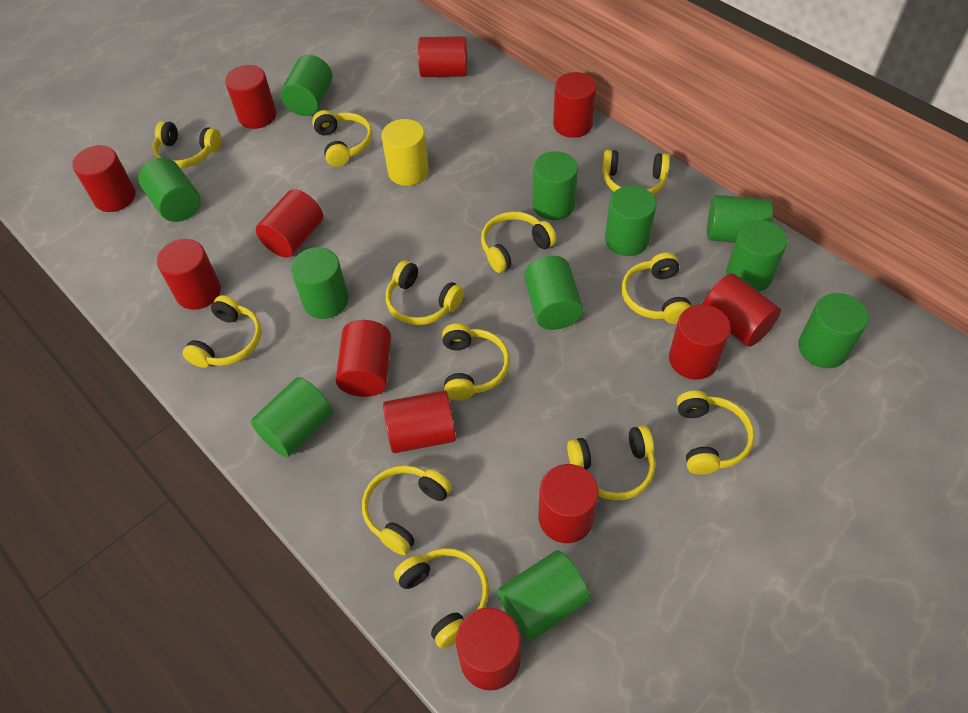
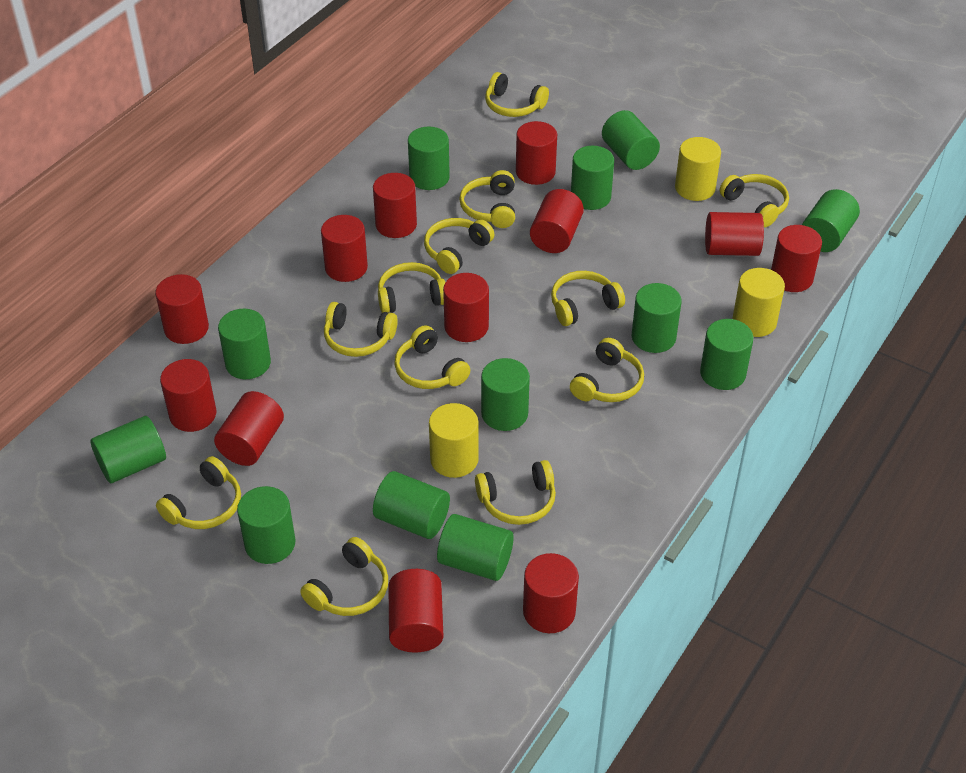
green cylinder: [138,158,201,222] [251,377,333,457] [281,55,332,116] [291,247,349,319] [498,550,590,642] [524,256,583,330] [532,151,578,220] [605,186,657,256] [707,195,773,243] [726,220,787,292] [798,293,869,368] = 11 -> [90,416,166,483] [218,309,271,379] [237,486,295,564] [373,471,450,539] [408,127,450,190] [437,514,514,581] [481,358,530,431] [571,146,614,210] [602,110,660,170] [632,283,682,353] [700,319,753,390] [802,189,860,252] = 12
yellow cylinder: [382,119,429,186] = 1 -> [429,403,479,478] [675,137,721,201] [733,268,785,337] = 3

